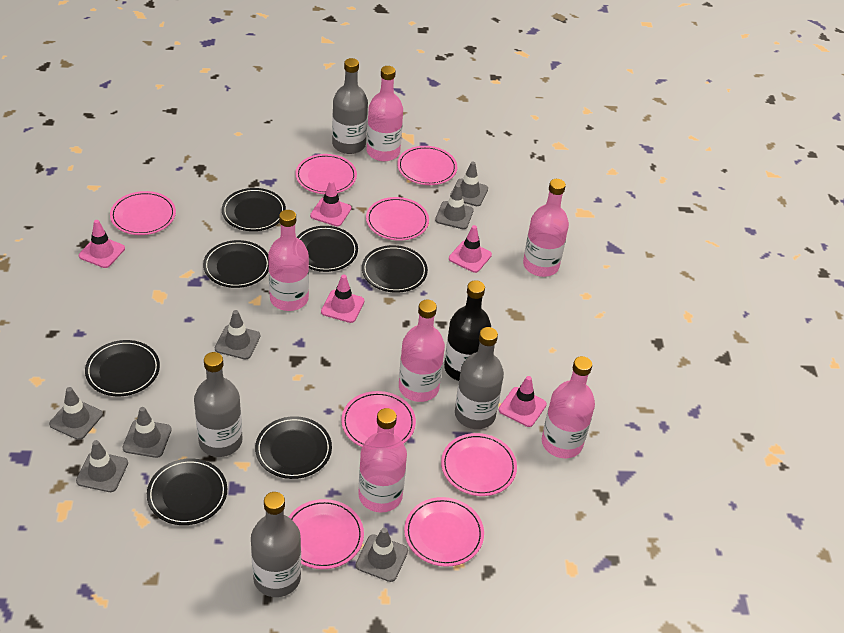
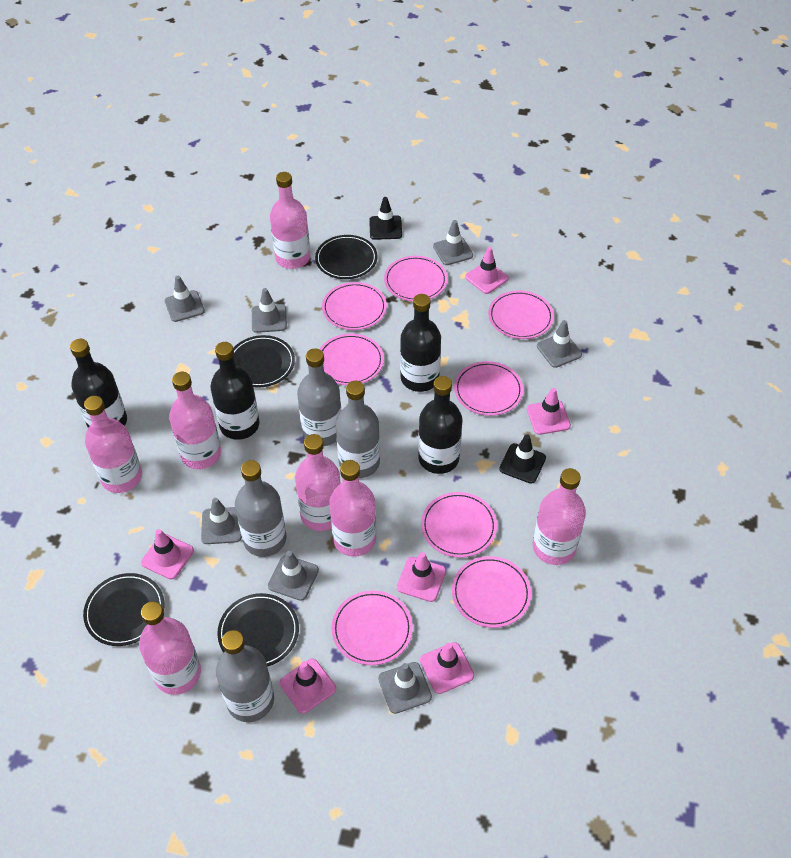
black bottle: [444,280,491,381] = 1 -> [70,339,127,428] [210,342,259,440] [400,294,441,392] [418,376,463,474] = 4
black plate: [85,340,160,396] [147,458,227,525] [203,240,269,288] [222,188,286,231] [255,416,332,479] [297,226,358,272] [362,245,428,293] = 7 -> [83,573,164,646] [217,593,299,667] [233,335,295,388] [315,235,378,279] = 4
black traffic cone: none = 0 -> [369,197,402,240] [499,434,546,484] = 2
pink bottle: [268,210,309,311] [358,408,407,513] [367,66,403,161] [399,300,445,402] [523,179,569,277] [542,356,595,458] = 6 -> [84,396,142,493] [139,602,201,695] [169,372,221,469] [270,172,310,269] [295,434,341,531] [329,460,376,557] [533,468,586,565] = 7
pink traffic cone: [79,220,125,268] [310,180,352,226] [321,275,364,323] [449,225,492,273] [499,376,547,427] = 5 -> [141,529,194,579] [280,659,336,714] [397,552,446,602] [420,642,474,694] [465,247,509,294] [527,388,571,435] = 6

